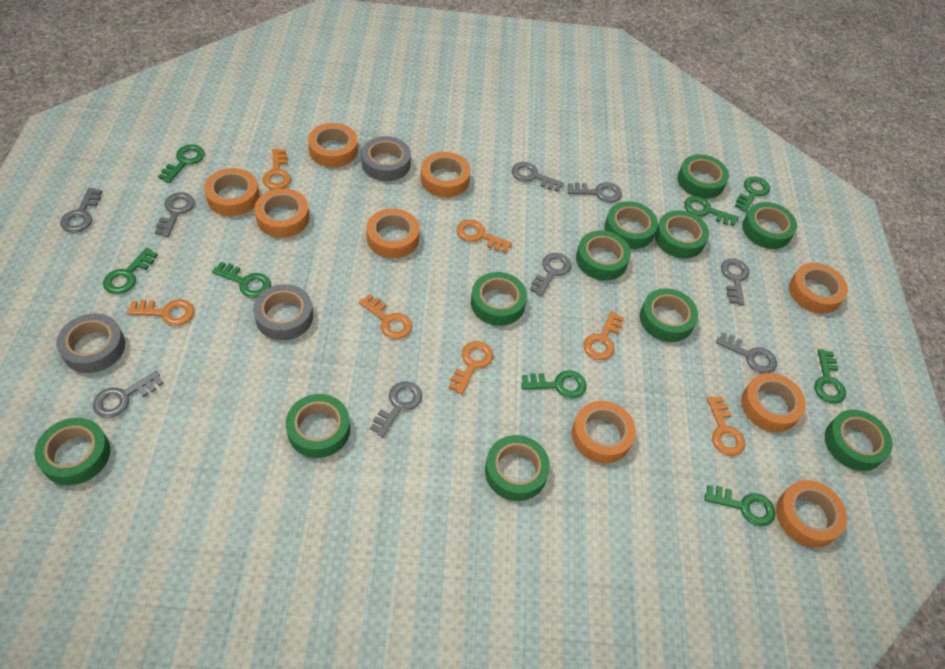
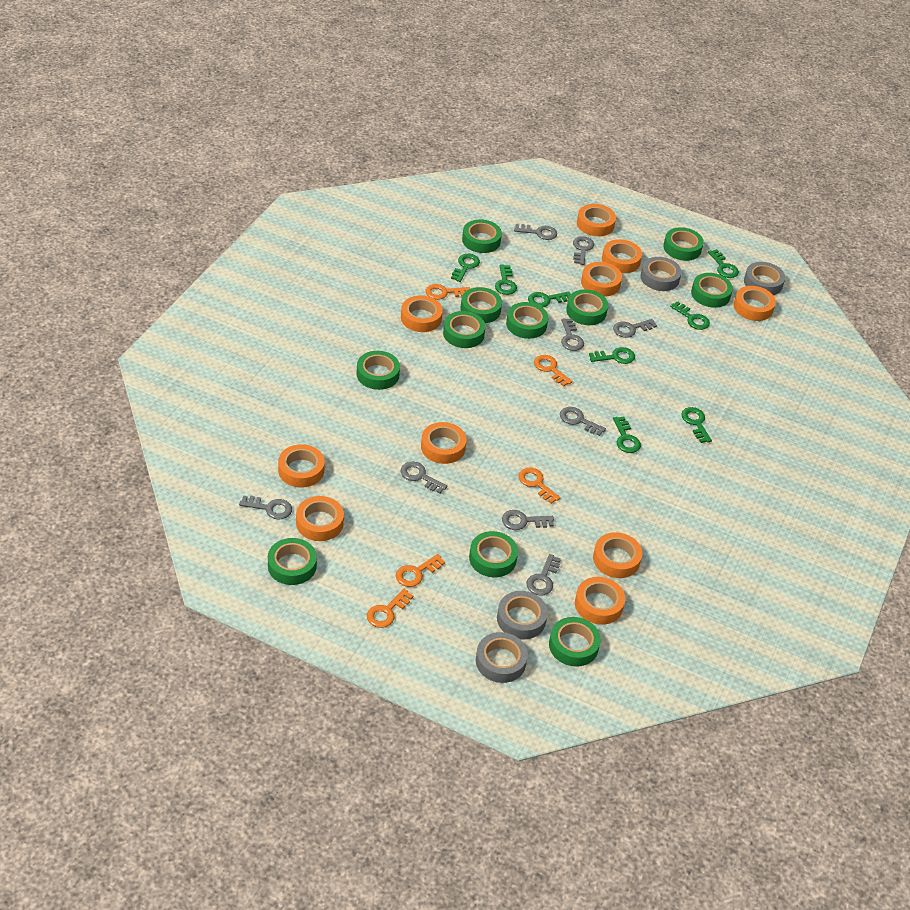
grey tape: [56,313,125,373] [253,284,313,340] [361,136,411,181] = 3 -> [476,632,528,683] [497,591,548,639] [640,257,682,291] [744,262,785,295] = 4
orange key: [127,299,194,326] [262,149,291,189] [359,294,412,339] [449,341,493,394] [456,220,512,253] [584,311,624,360] [707,396,745,456] = 7 -> [367,589,413,628] [396,554,445,587] [425,284,470,300] [518,468,560,504] [534,355,572,387] = 5
orange tape: [204,168,260,216] [254,188,310,238] [308,123,358,167] [366,208,420,258] [421,152,471,198] [572,401,636,463] [741,373,806,432] [776,480,847,548] [789,263,848,314] = 9 -> [278,444,325,488] [296,496,344,541] [401,295,443,332] [421,422,467,464] [575,577,625,625] [577,204,616,236] [581,262,622,297] [593,532,642,578] [602,239,642,273] [734,286,776,321] = 10

